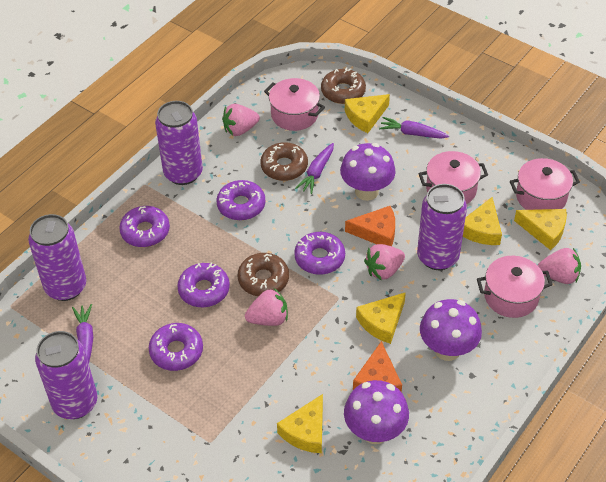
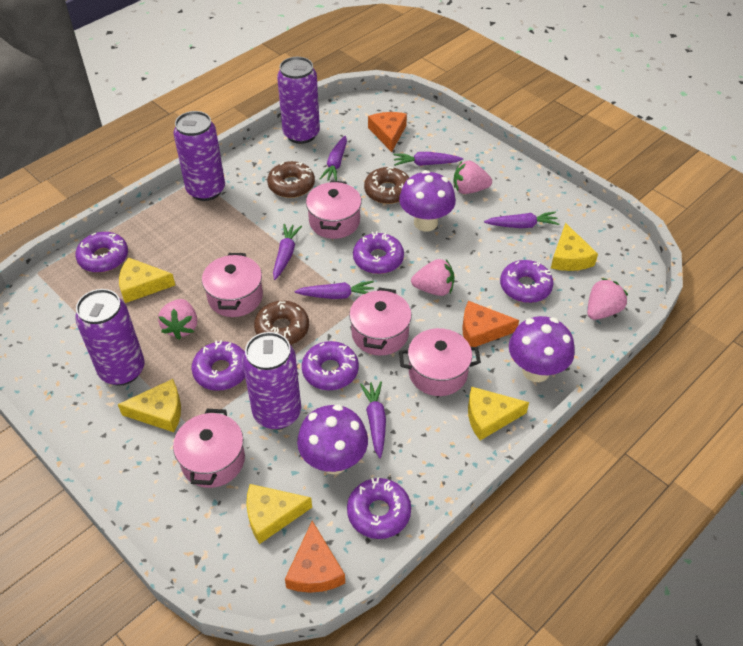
orange cheese: [345,206,395,246] [353,341,402,392] = 2 -> [285,521,345,593] [368,112,407,152] [462,301,519,347] = 3
pink pot: [264,78,325,131] [418,151,488,204] [477,256,553,318] [510,158,580,210] = 4 -> [173,409,245,488] [202,253,263,317] [306,181,362,239] [349,288,412,356] [399,328,481,396] = 5
purple carrot: [72,304,93,363] [295,143,334,194] [379,117,449,138] = 3 -> [273,224,302,280] [295,281,374,299] [320,136,347,181] [360,381,386,458] [393,152,463,166] [484,212,559,228] = 6
purple donut: [119,206,170,247] [149,323,203,371] [177,263,230,307] [217,180,265,220] [294,232,345,275] = 5 -> [75,232,128,273] [191,340,245,391] [302,341,359,390] [347,477,411,539] [353,231,404,274] [500,260,554,303] = 6

